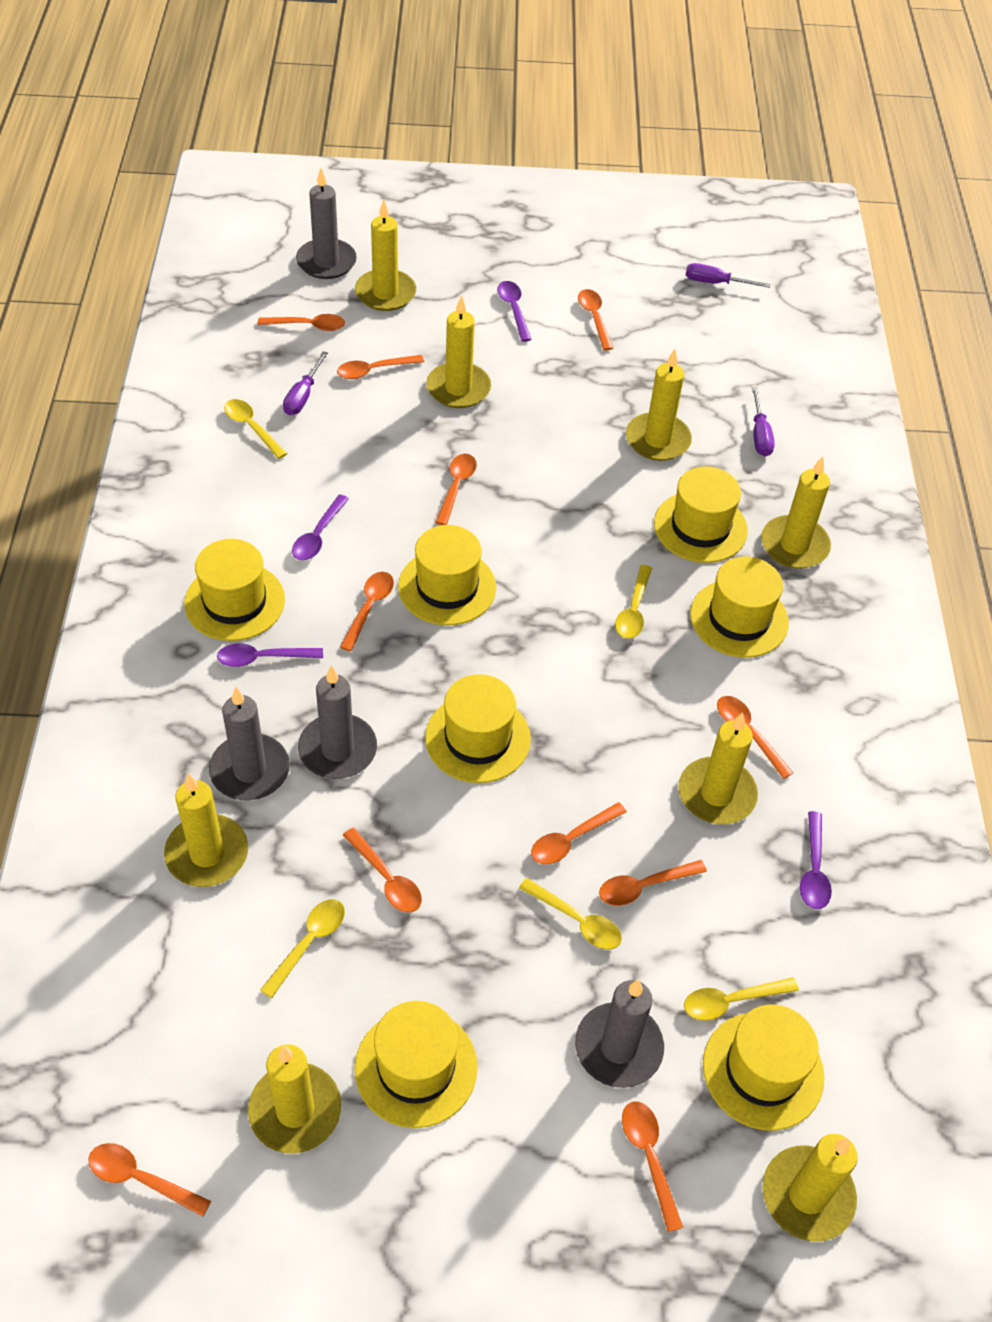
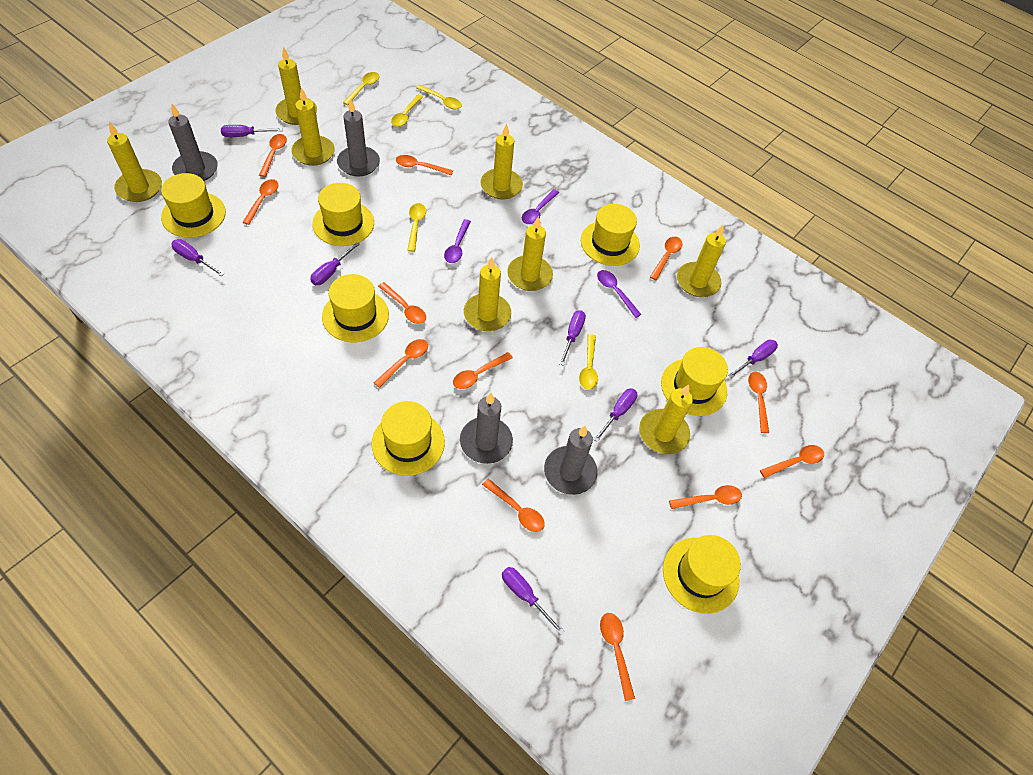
orange spoon: [88,1143,211,1217] [258,314,345,331] [337,355,424,379] [340,572,394,651] [343,828,422,912] [435,454,477,525] [531,802,627,864] [578,289,613,350] [599,860,707,906] [622,1101,683,1232] [717,696,793,779] = 11 -> [242,179,278,225] [259,134,287,177] [374,339,428,388] [378,282,426,324] [396,155,453,175] [453,352,513,389] [482,478,545,532] [600,613,635,701] [650,237,683,280] [669,485,742,509] [748,372,769,433] [760,445,824,478] = 12
purple screwdriver: [283,351,328,415] [686,263,771,288] [752,387,775,456] = 3 -> [171,239,224,276] [221,125,283,137] [310,242,360,285] [502,567,565,635] [559,310,586,365] [593,388,638,442] [728,339,778,378] = 7
purple spoon: [217,643,323,667] [292,494,349,560] [497,281,532,342] [800,811,832,909] = 4 -> [444,219,471,263] [522,189,559,224] [597,270,642,318] = 3

